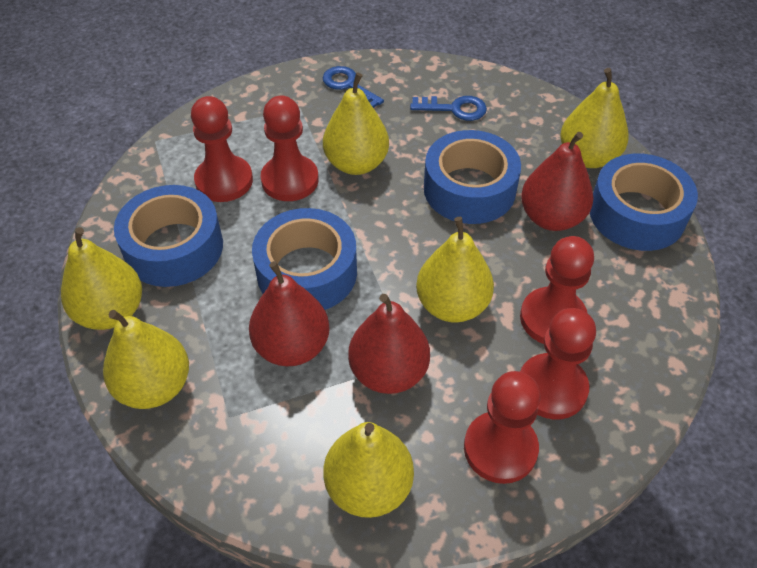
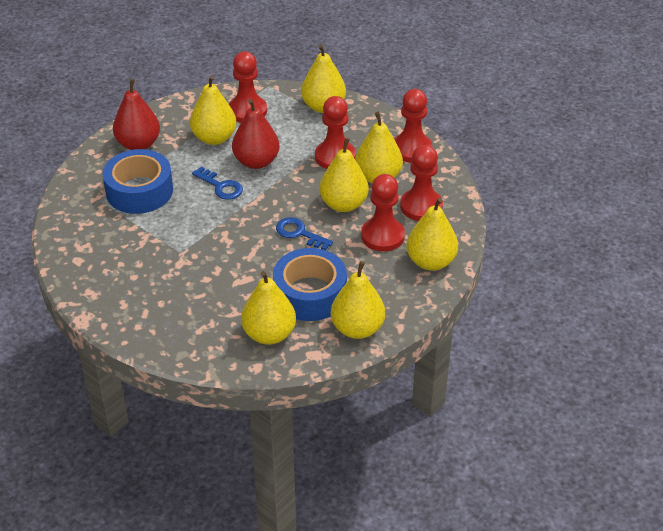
blue tape: [114,185,223,287] [252,208,357,310] [424,130,521,224] [590,154,698,251] = 4 -> [102,149,173,214] [273,248,347,321] = 2
red pear: [249,261,330,366] [348,294,430,394] [521,132,593,231] = 3 -> [113,79,160,150] [232,99,280,169] = 2
yellow pear: [61,227,142,330] [103,310,189,409] [323,72,389,175] [323,422,414,518] [416,217,494,323] [560,68,629,168] = 6 -> [190,75,237,145] [241,271,296,345] [301,44,346,113] [319,138,369,212] [331,261,385,339] [355,112,403,183] [406,198,458,271] = 7

